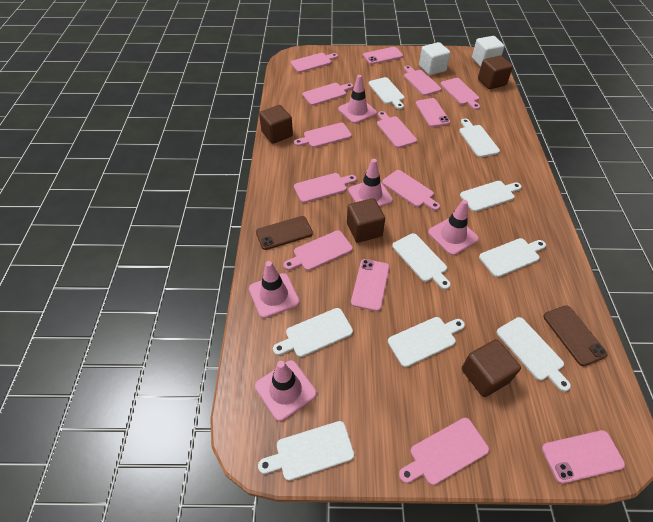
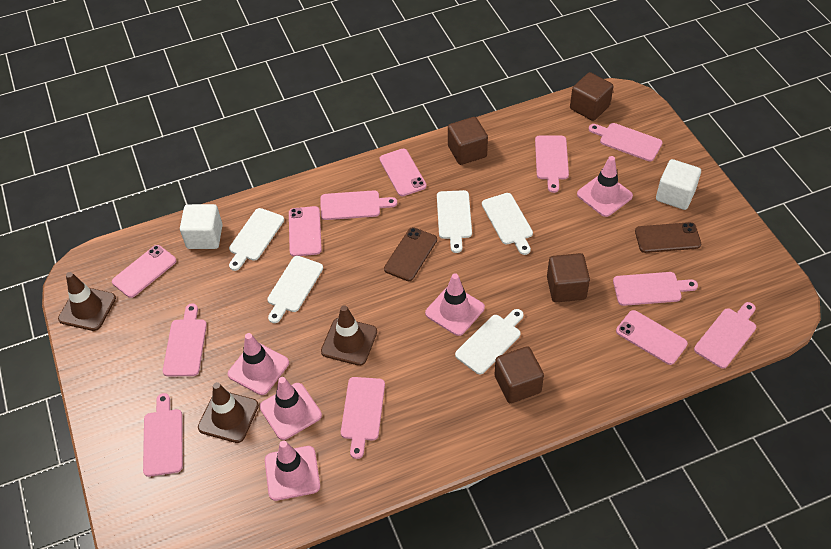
brown traffic cone: none = 0 -> [58,272,116,331] [198,382,259,443] [321,305,377,366] = 3
pink cutting board: [283,230,353,271] [290,53,338,73] [294,123,352,148] [294,173,357,203] [302,83,353,106] [377,111,417,148] [382,170,440,211] [399,418,489,485] [404,65,441,96] [440,78,480,110] = 10 -> [143,393,183,477] [163,303,207,376] [321,190,397,220] [341,377,385,459] [535,135,569,193] [589,123,663,161] [613,272,698,306] [694,302,756,369] = 8
white cutting board: [258,421,354,481] [273,308,353,357] [368,77,404,109] [388,317,465,367] [392,233,451,290] [459,118,500,157] [460,181,522,212] [479,238,546,277] [497,317,571,392] = 9 -> [229,208,284,271] [267,256,323,323] [437,190,472,253] [455,309,524,375] [482,193,533,255] = 5

